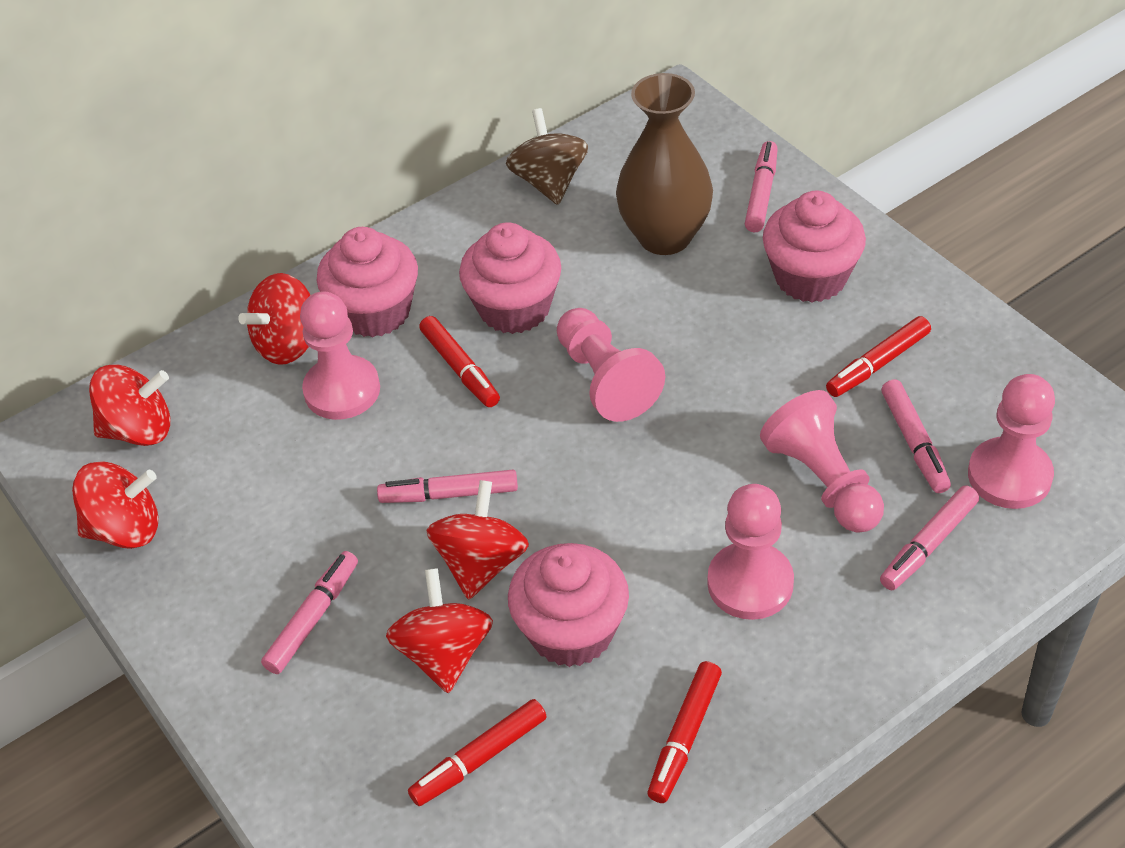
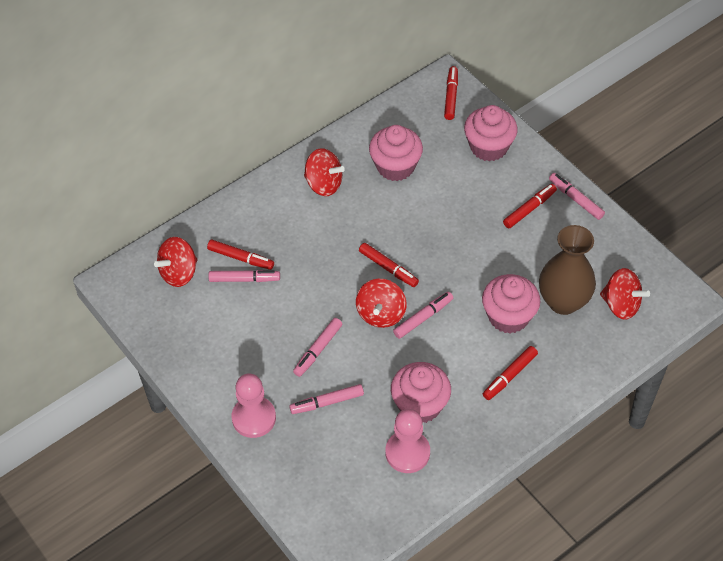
brown spinning top: [506,108,588,205] = 1 -> none = 0
pink pawn: [300,291,380,420] [557,308,665,422] [707,484,794,620] [760,390,884,533] [968,374,1055,509] = 5 -> [232,373,276,438] [385,409,430,473] = 2
red marker: [408,699,547,806] [419,316,500,407] [647,661,722,803] [826,316,931,397] = 4 -> [207,240,274,270] [359,243,419,287] [444,66,458,120] [483,346,538,400] [503,184,557,228] = 5
red spinning top: [72,461,158,549] [89,364,171,446] [238,273,310,365] [386,568,493,693] [426,480,529,600] = 5 -> [154,237,198,287] [304,148,345,196] [356,279,407,328] [600,268,650,320] = 4

